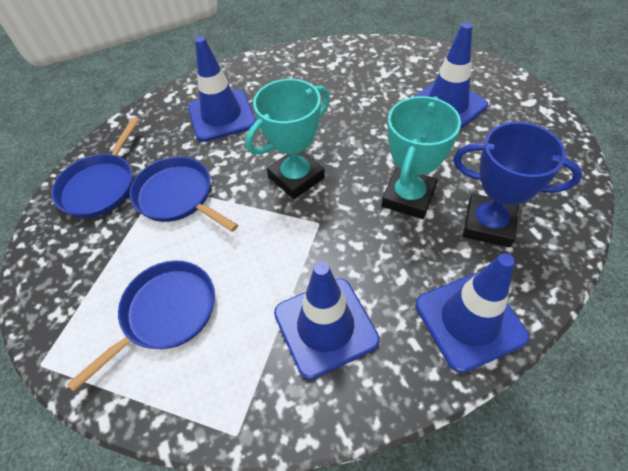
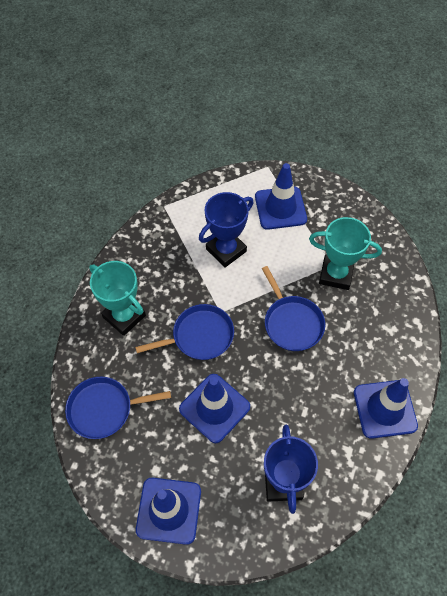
blue trophy: [453,122,582,247] = 1 -> [199,192,253,267] [264,425,318,514] = 2

